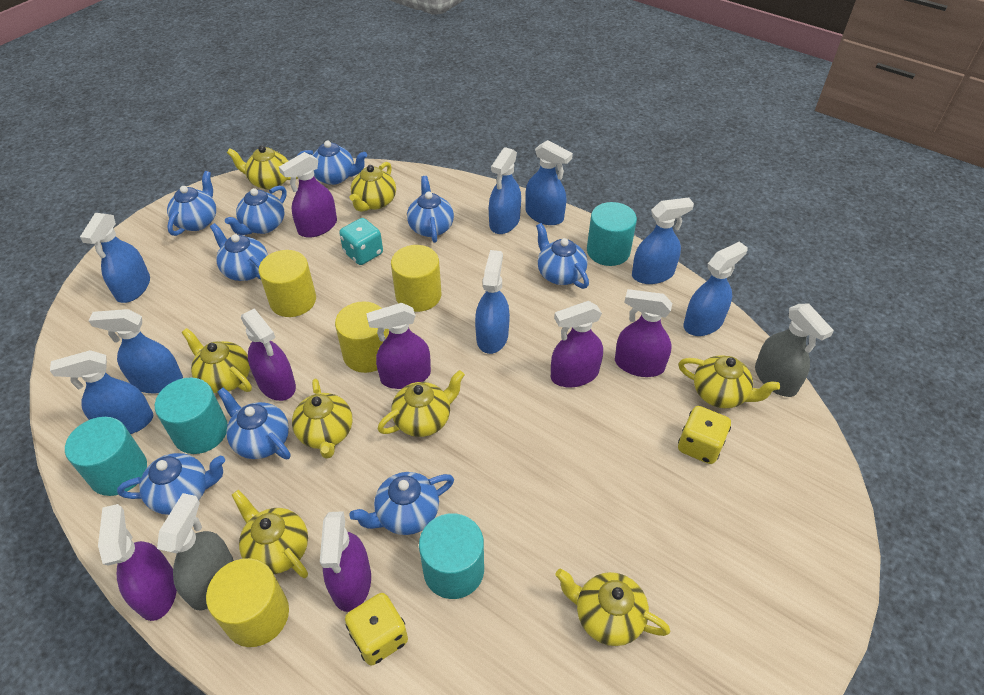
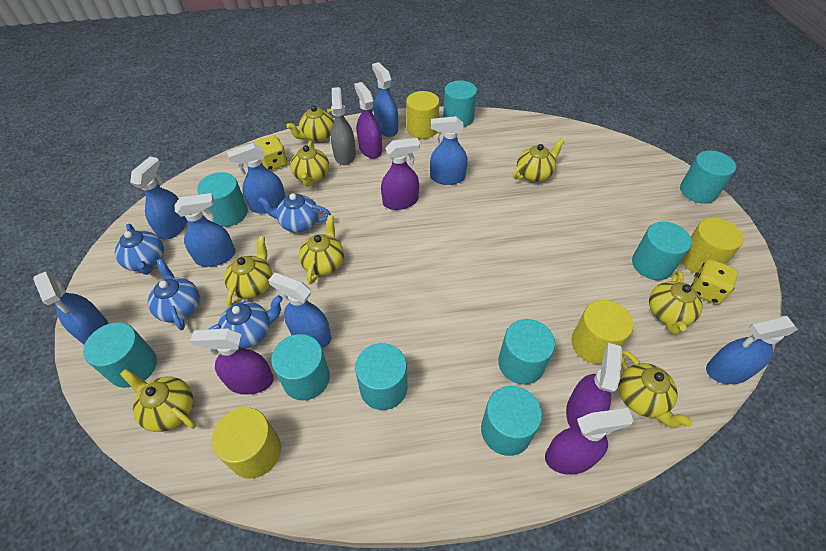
blue teapot: [117,453,225,515] [167,171,216,236] [210,223,268,281] [217,387,290,459] [225,186,287,235] [297,141,367,185] [350,472,454,535] [407,176,454,243] [536,223,589,289] = 9 -> [115,224,164,275] [148,259,200,330] [209,295,283,348] [258,193,331,232] = 4
grey spray bottle: [157,493,234,610] [755,303,834,397] = 2 -> [331,87,356,165] = 1
purple spray bottle: [98,504,177,621] [241,308,296,401] [279,152,337,238] [320,511,371,612] [366,303,431,389] [551,301,603,388] [615,289,672,377] = 7 -> [190,328,274,395] [354,82,382,159] [381,138,420,210] [545,408,634,475] [566,343,622,428] = 5
turquoise cylinder: [65,417,147,496] [155,377,228,454] [419,513,484,599] [587,202,637,266] = 4 -> [83,322,157,388] [197,172,248,227] [271,334,330,401] [355,343,408,410] [443,80,477,127] [481,386,542,456] [498,319,555,385] [632,222,692,280] [680,151,736,204] = 9
turquoise dice: [339,218,383,265] = 1 -> none = 0

